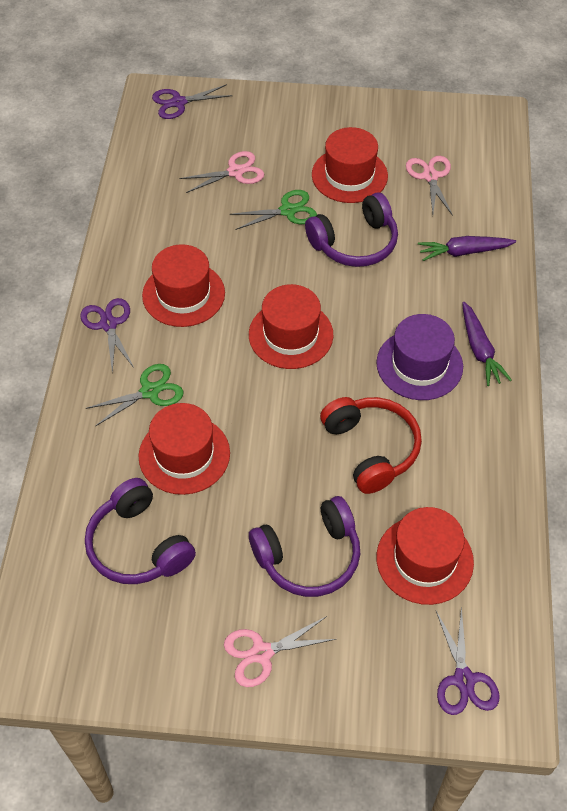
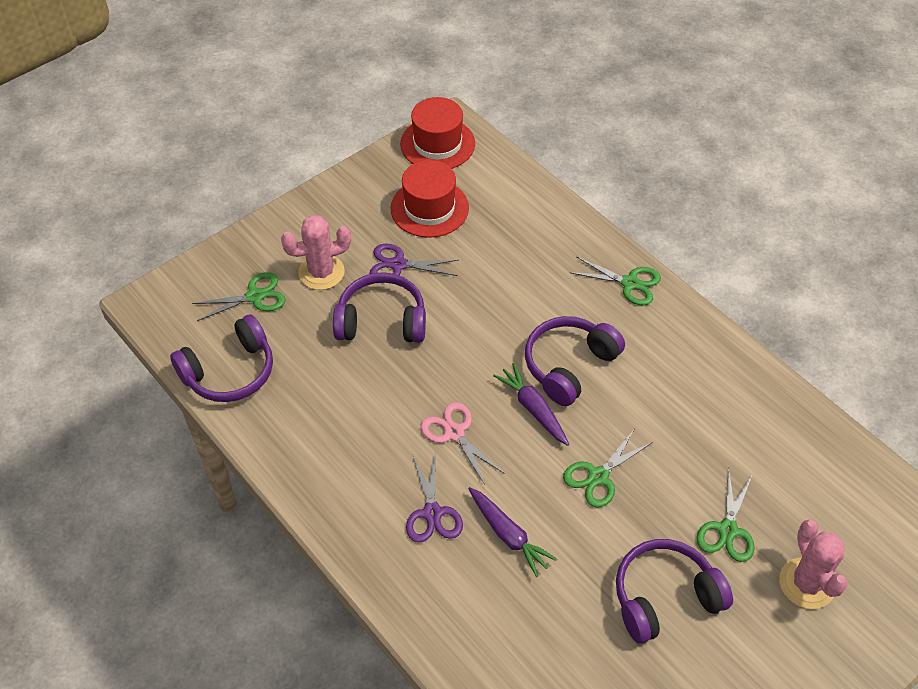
green scissors: [85,364,183,426] [230,190,317,230] = 2 -> [192,272,286,321] [563,428,653,508] [569,256,661,306] [697,468,755,562] = 4
pink cactus: none = 0 -> [281,215,351,290] [779,520,848,609] = 2
pink scissors: [179,151,264,193] [224,616,336,687] [406,156,453,216] = 3 -> [421,402,504,485] = 1
purple hat: [376,314,463,400] = 1 -> none = 0
purple headphones: [85,478,196,584] [249,496,360,597] [305,192,398,267] = 3 -> [170,315,273,402] [333,272,426,343] [525,316,625,406] [616,539,733,644] = 4
purple scissors: [80,298,135,373] [152,84,232,119] [436,606,500,715] = 3 -> [370,244,459,276] [406,453,463,543] = 2
red hat: [138,403,230,495] [142,244,225,327] [249,284,333,369] [312,127,388,203] [376,507,474,605] = 5 -> [390,160,469,238] [400,97,475,169] = 2
red headphones: [320,397,422,494] = 1 -> none = 0

